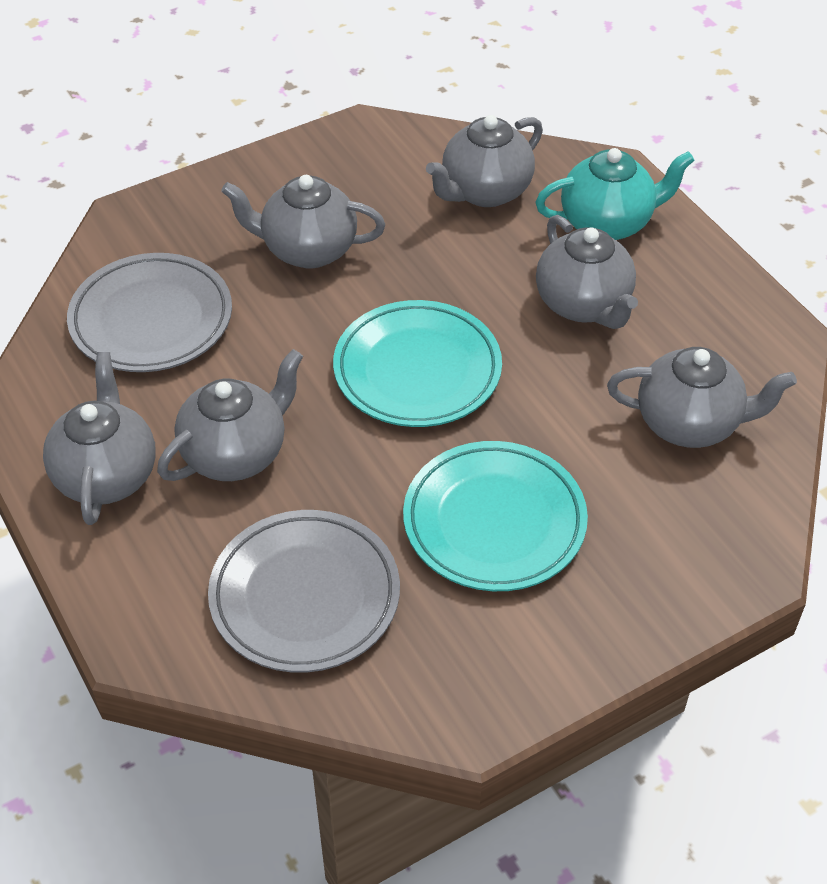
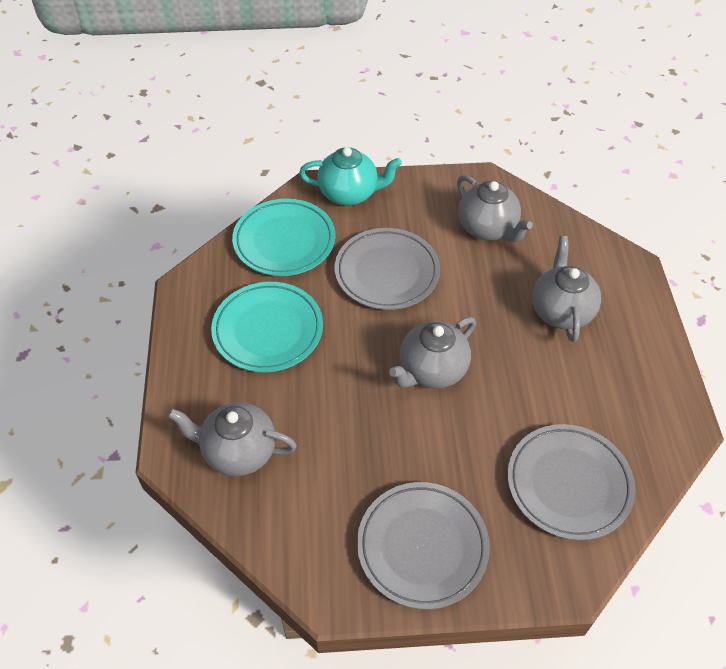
grey plate: [67,253,232,372] [208,510,400,673] = 2 -> [335,228,440,310] [357,482,490,610] [508,424,635,540] = 3
grey teapot: [43,352,156,525] [157,349,303,481] [221,175,385,268] [426,115,543,207] [536,215,638,329] [607,347,797,448] = 6 -> [167,402,297,476] [389,317,476,389] [457,175,533,242] [532,236,601,342] = 4

